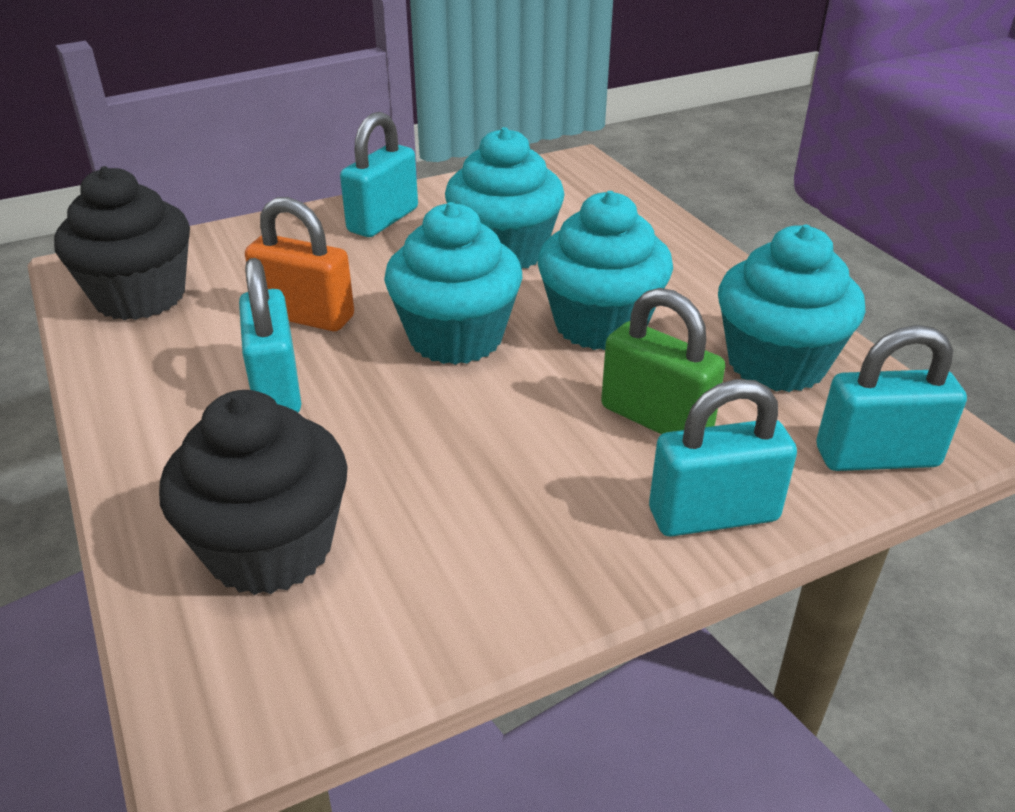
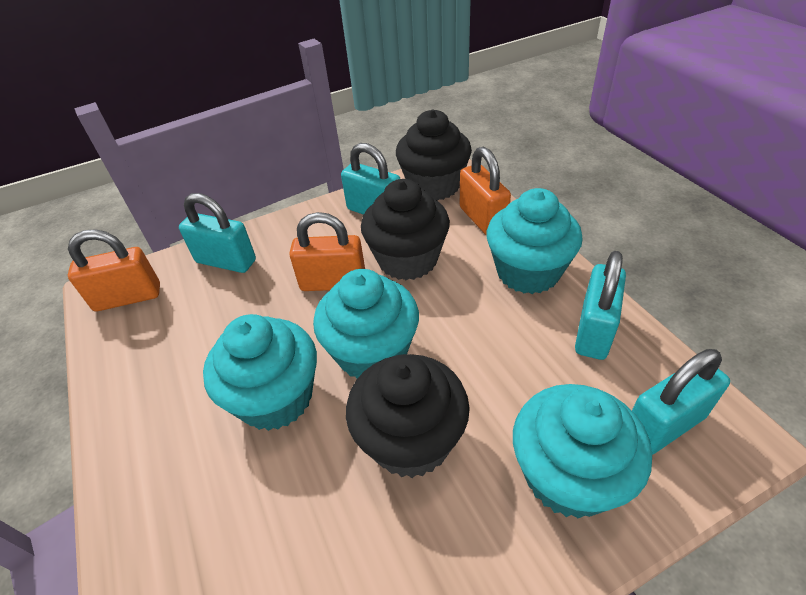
black cupcake: [54,166,190,320] [159,390,348,595] = 2 -> [346,354,470,478] [361,179,450,280] [396,109,472,201] = 3
green padlock: [601,288,725,434] = 1 -> none = 0
orange padlock: [245,197,354,331] = 1 -> [68,229,160,311] [289,212,365,291] [460,147,511,236] = 3

